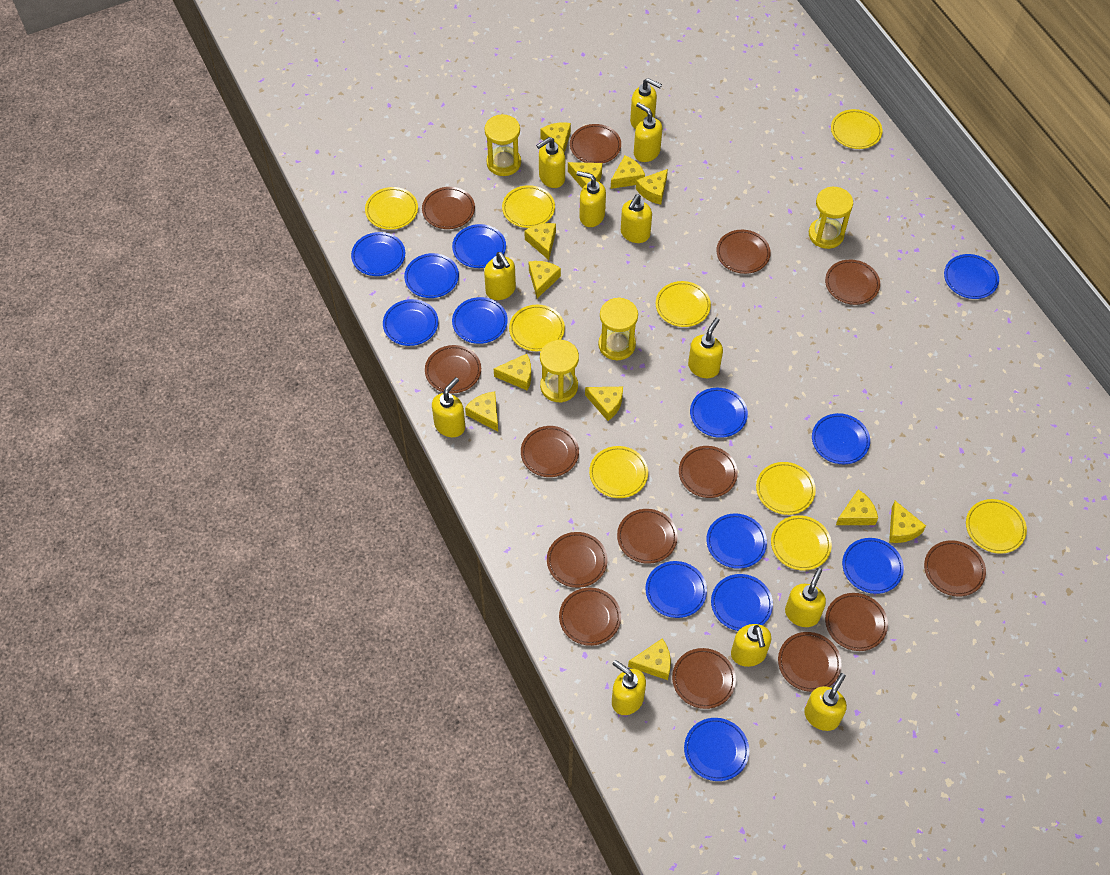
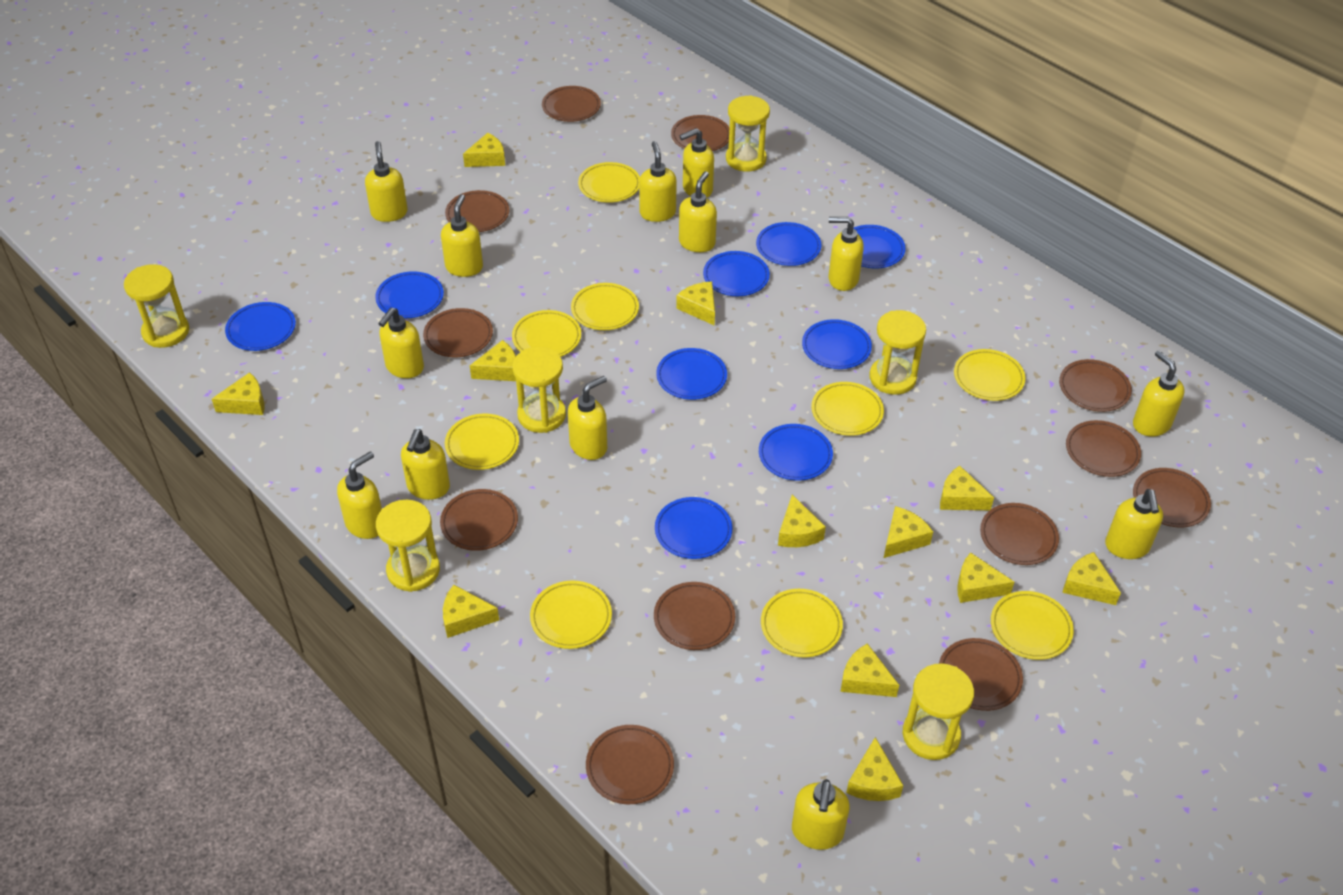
blue plate: [351,232,405,276] [383,299,438,346] [404,253,459,298] [452,224,506,268] [452,297,508,344] [645,561,707,618] [684,718,749,781] [690,388,748,438] [706,514,767,569] [711,574,773,631] [812,413,870,464] [842,538,904,594] [944,254,999,299] = 13 -> [225,302,296,351] [375,271,444,318] [655,497,732,559] [656,348,727,400] [703,251,770,296] [756,222,822,266] [759,424,833,481] [802,319,872,369] [853,225,906,268] = 9
brown plate: [422,187,475,229] [425,345,481,393] [521,426,579,477] [547,532,608,588] [559,588,621,646] [570,124,621,164] [617,509,678,564] [672,648,736,709] [679,446,738,498] [716,230,771,274] [778,632,842,692] [825,260,880,305] [825,593,888,651] [924,540,986,597] = 14 -> [423,308,493,357] [440,489,518,551] [445,190,509,232] [542,86,601,122] [586,725,674,804] [654,582,735,650] [671,115,729,151] [939,638,1023,711] [980,503,1059,565] [1059,359,1132,412] [1066,420,1141,477] [1133,468,1211,527] = 12
yellow hourglass: [485,114,521,176] [540,340,579,403] [598,297,638,360] [809,187,853,249] = 4 -> [124,264,189,348] [376,500,440,592] [513,347,566,433] [726,95,770,172] [869,310,926,395] [903,663,974,760] = 6
yellow soap dispenser: [432,377,465,437] [484,252,516,300] [536,137,565,188] [576,171,606,227] [612,660,646,715] [621,194,652,243] [630,78,662,129] [634,102,663,162] [688,318,723,378] [731,624,772,667] [785,568,826,627] [804,673,847,731] = 12 -> [337,451,382,539] [365,141,408,222] [378,308,424,378] [401,429,450,500] [441,194,483,277] [568,376,607,460] [639,141,677,222] [679,171,717,252] [680,128,714,198] [792,779,850,850] [829,217,864,291] [1105,489,1163,559] [1133,351,1185,436] = 13

